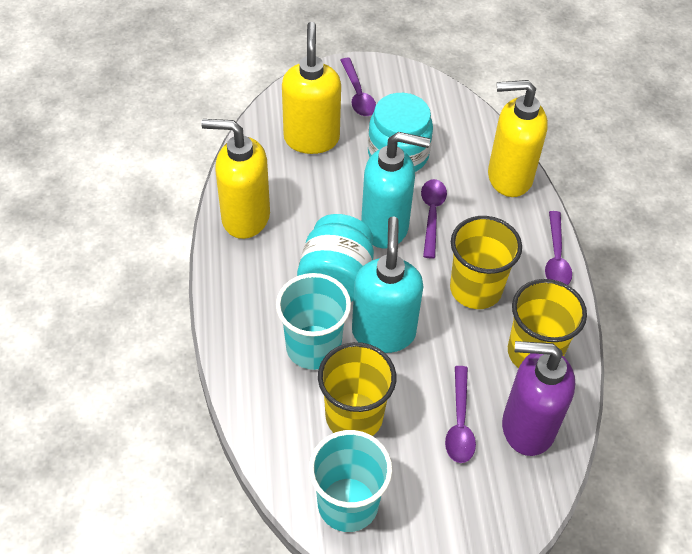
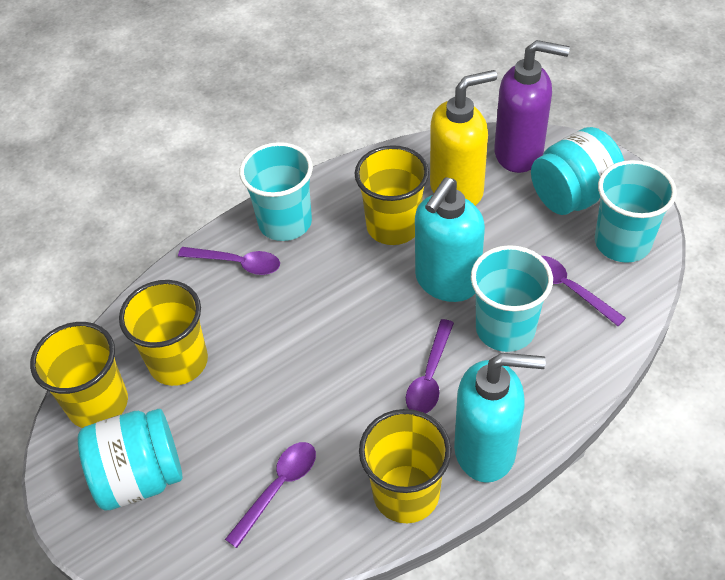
turquoise cup: [276,273,351,370] [309,430,392,532] = 2 -> [239,142,313,241] [471,245,553,352] [595,160,677,263] = 3
yellow cup: [318,342,396,436] [450,216,522,309] [508,279,587,368] = 3 -> [30,322,128,428] [119,280,208,386] [354,145,429,245] [359,409,451,523] = 4
yellow soap dispenser: [201,119,270,239] [282,22,341,154] [488,80,548,197] = 3 -> [430,70,497,206] = 1

